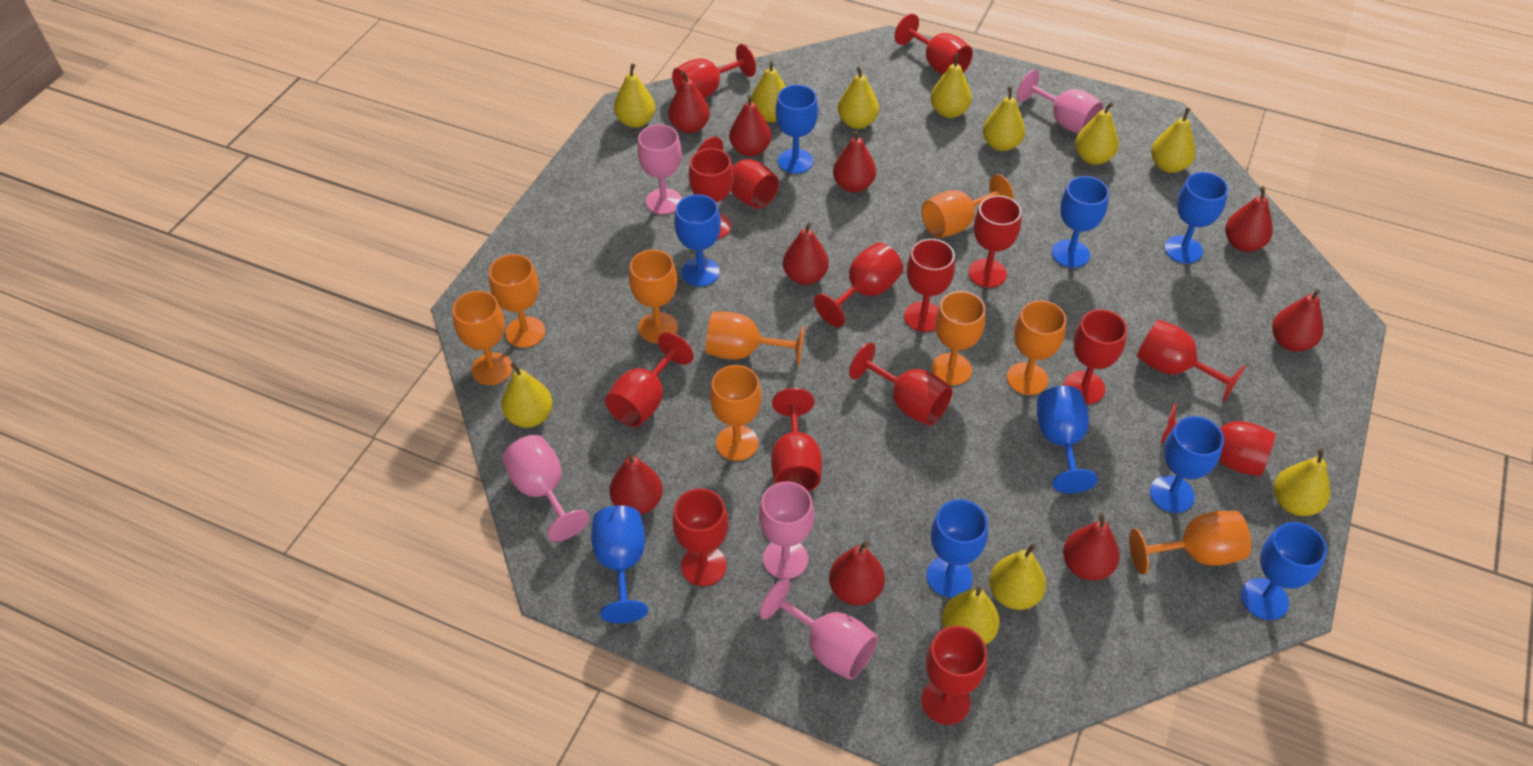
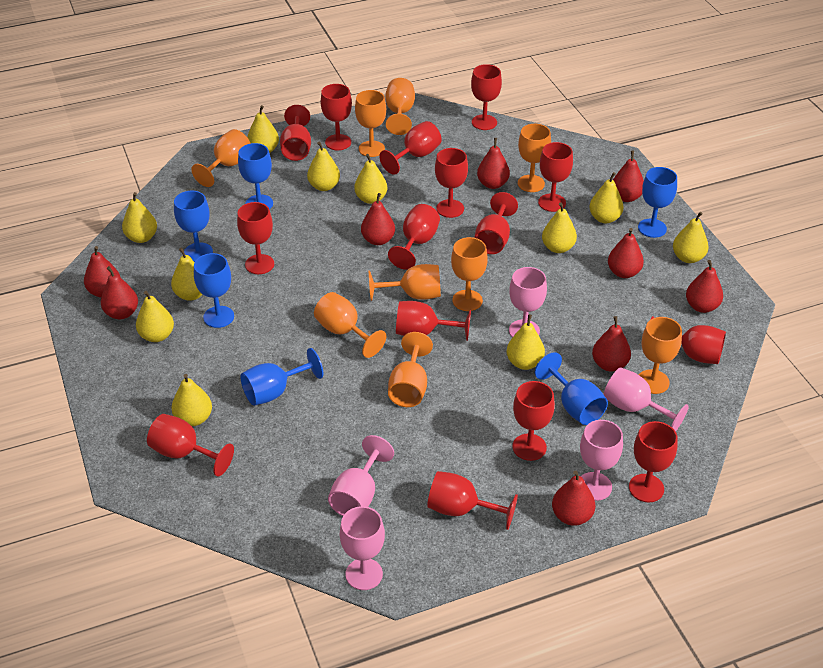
blue goblet: [591,505,648,623] [674,194,721,287] [775,85,818,174] [926,499,988,597] [1037,386,1098,493] [1052,176,1109,268] [1150,416,1224,513] [1164,172,1228,263] [1241,522,1327,620] = 9 -> [174,191,213,262] [194,253,234,328] [238,143,273,210] [240,348,323,406] [535,352,608,425] [638,167,677,238] = 6

